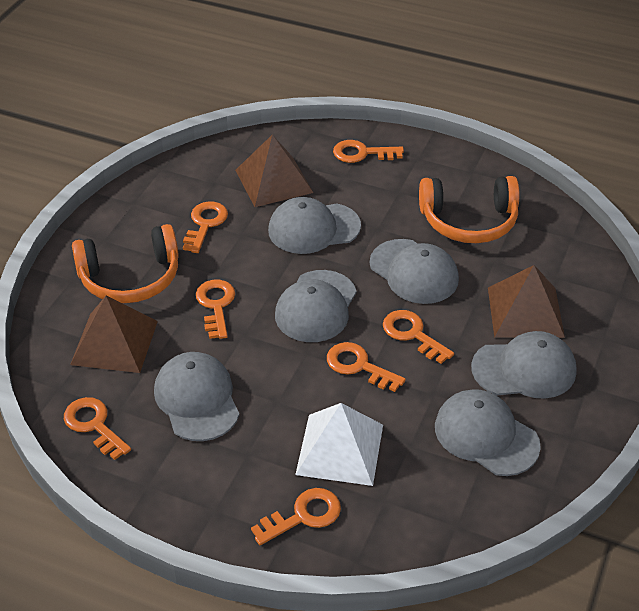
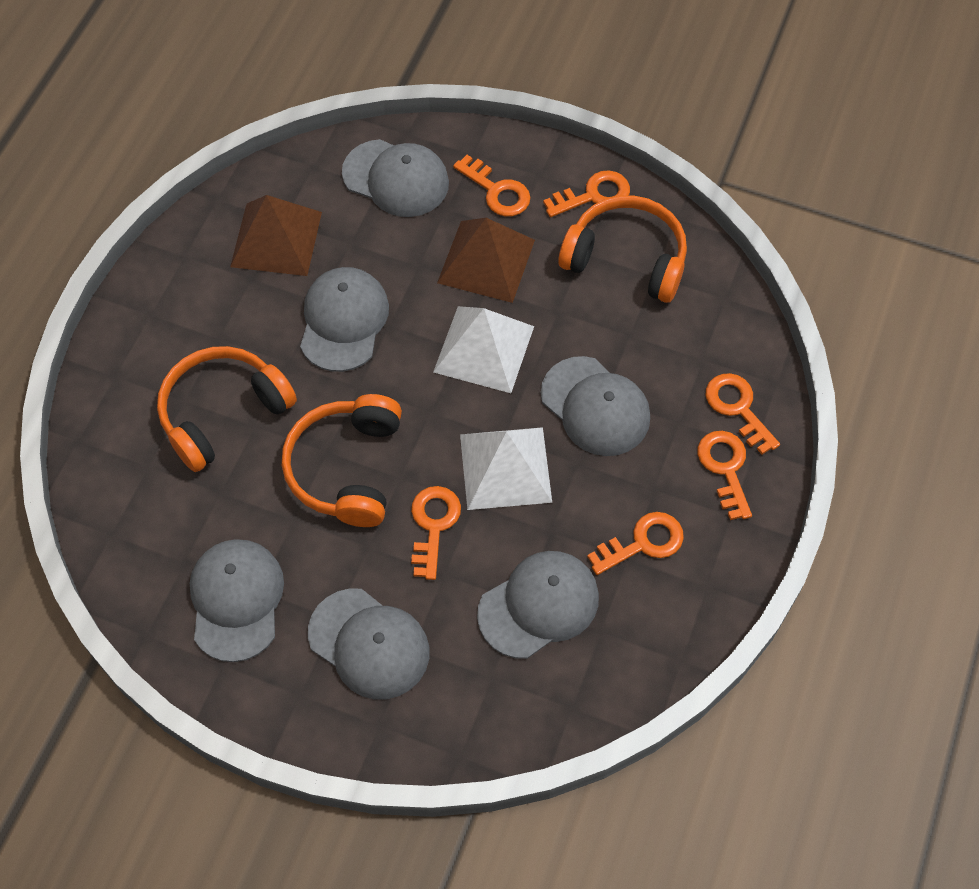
brown pyramid: [70,296,158,373] [235,135,313,207] [488,265,565,338] = 3 -> [230,195,322,276] [437,218,535,303] = 2
orange headphones: [72,224,179,303] [419,176,519,243] = 2 -> [157,346,297,472] [282,394,402,527] [558,195,687,303] = 3
orange key: [64,397,131,460] [183,202,228,253] [196,280,235,339] [251,488,341,545] [327,342,406,392] [333,140,404,163] [383,310,454,364] = 7 -> [411,486,461,580] [453,155,531,216] [543,170,630,217] [587,512,684,575] [697,431,752,520] [706,373,780,454] = 6
white pyramid: [295,403,383,486] = 1 -> [433,306,534,393] [460,427,552,510] = 2

